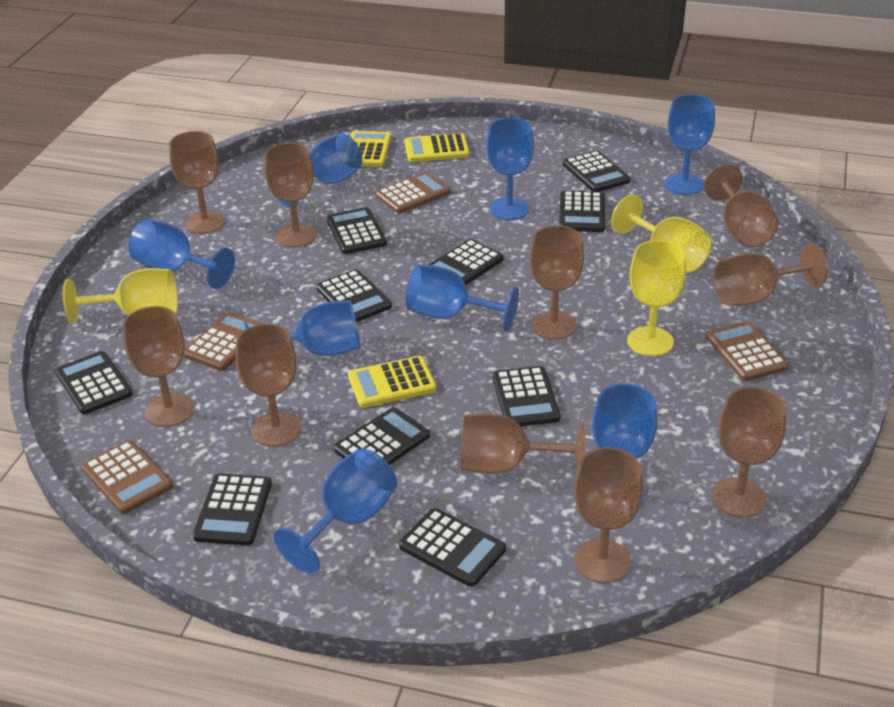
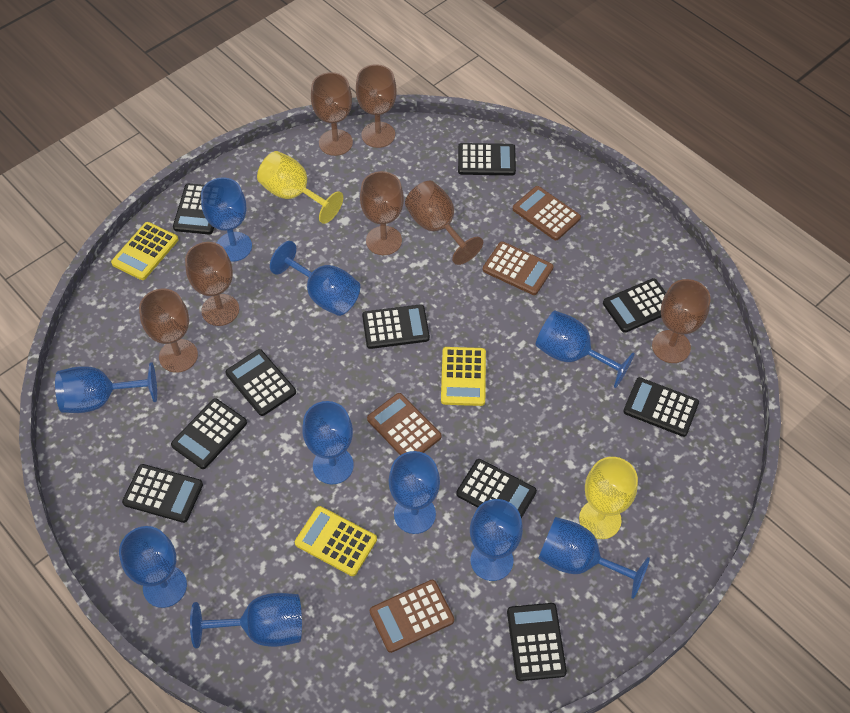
blue goblet: [129,219,235,289] [244,300,360,356] [274,448,397,574] [277,133,362,208] [406,264,519,332] [486,118,534,220] [592,384,657,506] [664,94,715,195] = 8 -> [55,362,157,413] [119,526,187,608] [190,593,302,648] [201,177,252,262] [270,241,360,316] [302,401,354,484] [389,451,440,534] [470,499,523,581] [535,310,635,388] [538,517,650,599] = 10
brown goblet: [123,306,194,427] [169,131,225,234] [235,324,301,447] [264,143,317,247] [461,413,585,474] [529,225,584,340] [574,447,643,583] [704,164,778,247] [712,387,786,517] [714,243,828,306] = 10 -> [139,289,198,373] [185,242,239,326] [311,72,353,156] [356,64,397,148] [360,171,404,255] [405,181,483,265] [652,279,711,363] = 7
yellow goblet: [63,268,178,324] [611,194,712,273] [627,240,686,356] = 3 -> [257,151,343,224] [579,457,638,539] = 2

